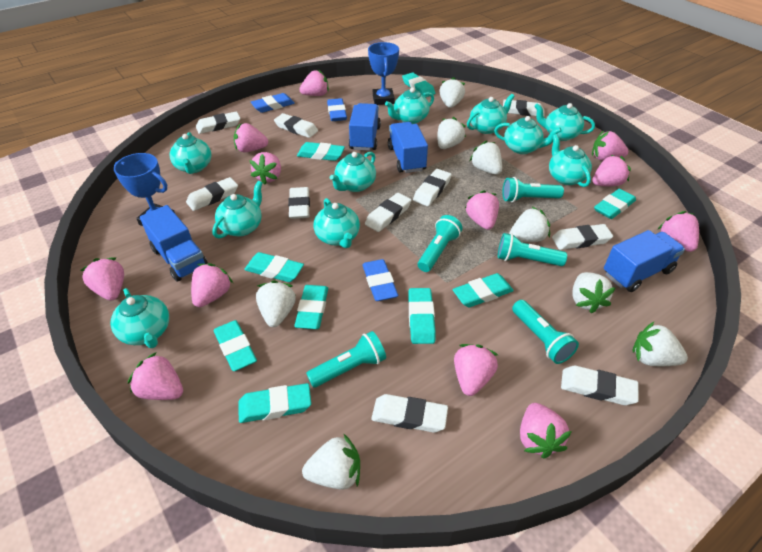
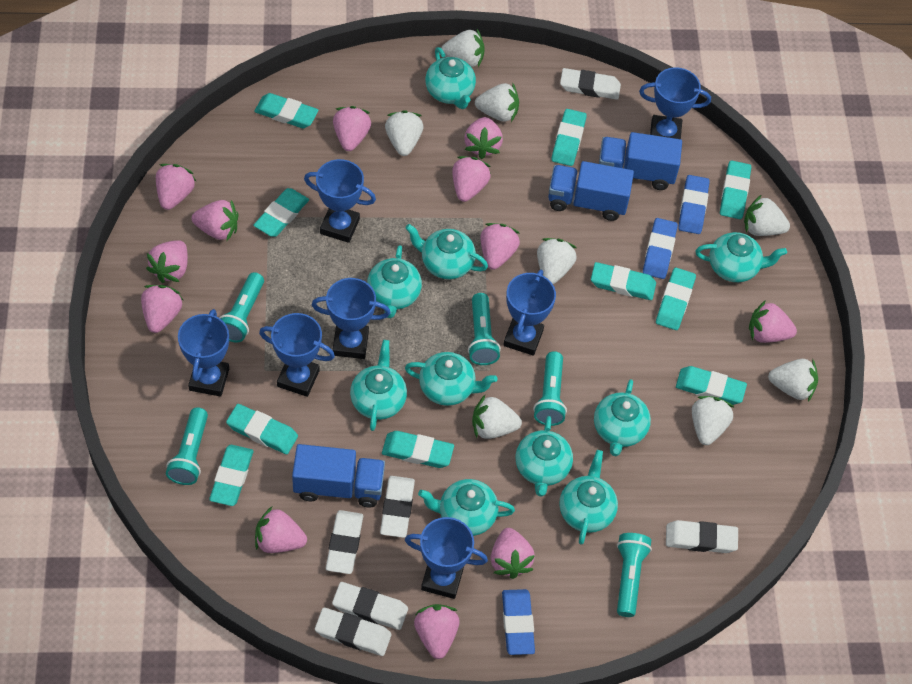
blue trophy: [114,153,175,226] [368,42,399,105] = 2 -> [178,309,229,397] [259,313,335,397] [304,159,376,243] [312,278,391,359] [405,517,488,599] [503,270,556,356] [639,67,711,139] = 7
blue truck: [140,205,208,281] [349,103,381,151] [388,122,428,173] [604,230,685,292] = 4 -> [292,444,385,507] [548,161,634,221] [599,132,682,190] = 3
turquoise eraser: [214,320,257,371] [238,383,311,423] [244,252,304,282] [294,285,328,329] [297,142,345,161] [402,72,435,98] [408,288,436,344] [453,273,514,307] [594,189,636,219] = 9 -> [209,445,253,506] [226,404,298,454] [253,188,309,237] [254,93,319,129] [382,431,454,468] [552,109,587,166] [591,262,656,300] [656,268,696,330] [676,366,747,405] [720,160,751,219] = 10
white eraser: [186,177,238,211] [196,111,240,134] [274,113,318,138] [288,187,310,219] [365,193,411,232] [371,394,448,433] [413,169,452,206] [503,99,545,116] [552,224,613,250] [561,366,639,405] = 10 -> [315,608,392,656] [326,510,363,574] [332,582,408,630] [380,476,415,538] [560,68,621,100] [666,520,738,553] = 6

